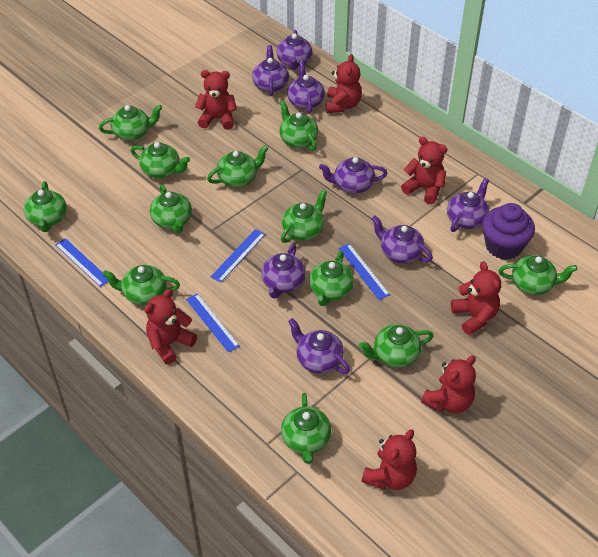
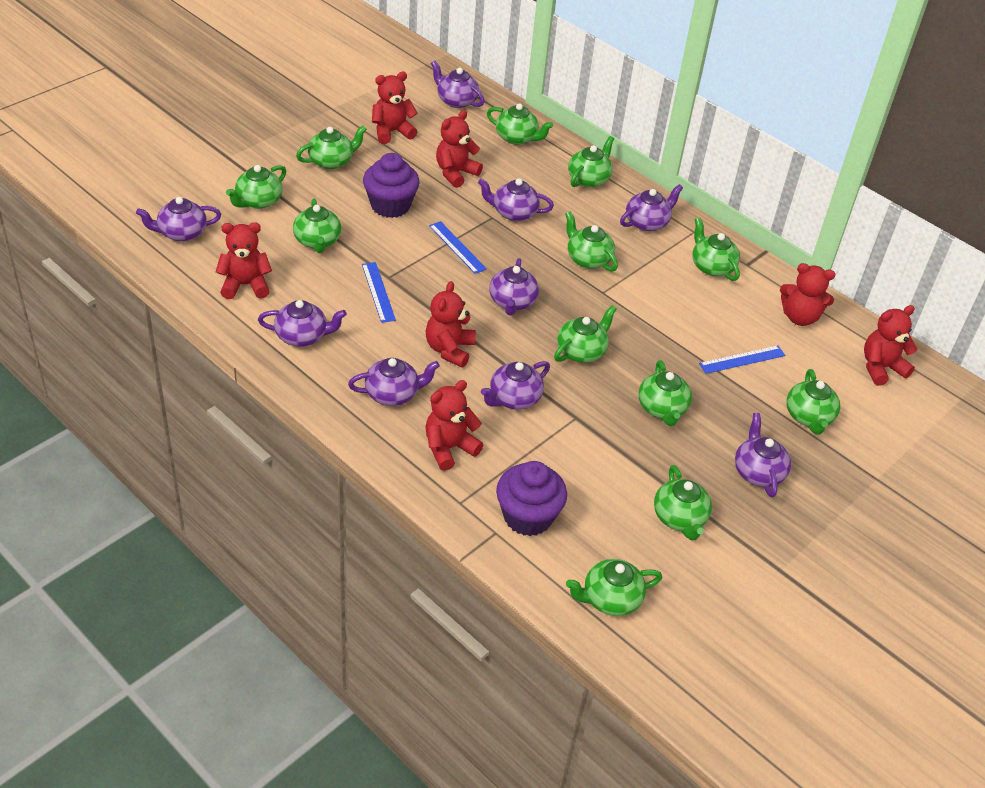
blue ruler: [55,238,108,287] [186,293,240,353] [211,229,265,283] [339,244,390,300] = 4 -> [362,262,396,323] [429,221,487,274] [699,345,785,374] = 3
purple cupcake: [482,203,535,260] = 1 -> [363,153,420,218] [496,461,567,536] = 2
purple teapot: [252,45,289,96] [261,244,306,299] [277,30,313,70] [287,62,325,114] [288,318,350,374] [319,157,388,194] [371,215,433,264] [447,178,489,232] = 8 -> [136,197,221,242] [258,300,347,347] [348,358,440,406] [431,60,485,108] [478,178,554,221] [481,361,550,410] [489,258,539,316] [620,184,683,232] [735,413,791,497] = 9

